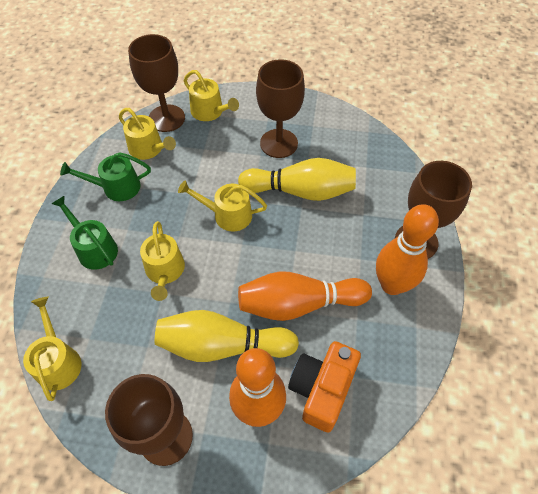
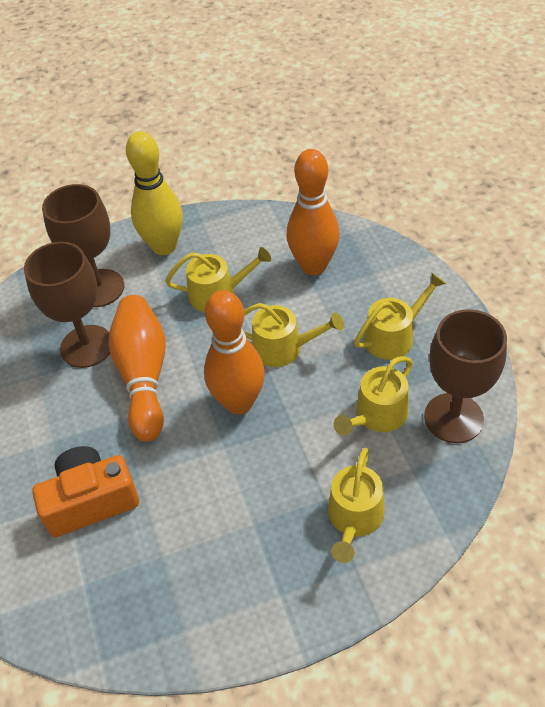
brown goblet: [105,374,193,466] [128,34,185,132] [256,59,305,158] [395,161,472,259] = 4 -> [24,242,110,368] [42,184,124,307] [424,309,507,443] = 3
green watering can: [52,196,118,270] [60,152,151,201] = 2 -> none = 0
yellow bowling pin: [154,310,299,362] [238,158,356,201] = 2 -> [126,131,183,255] = 1

